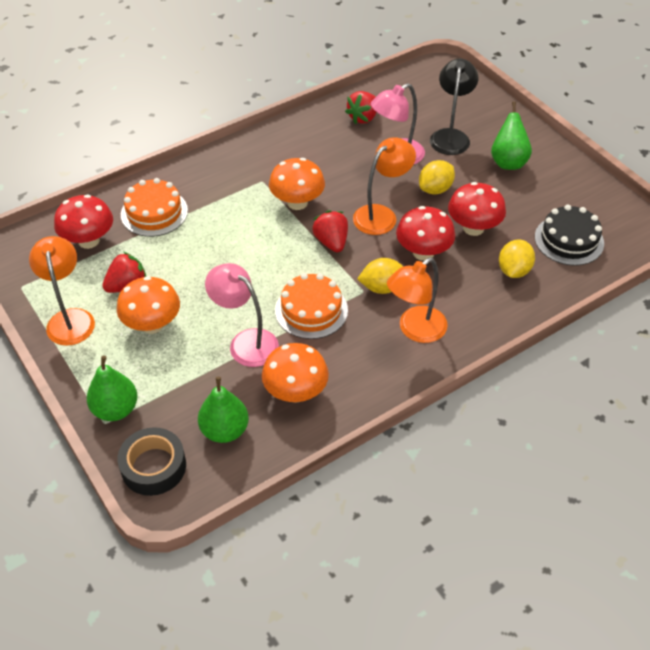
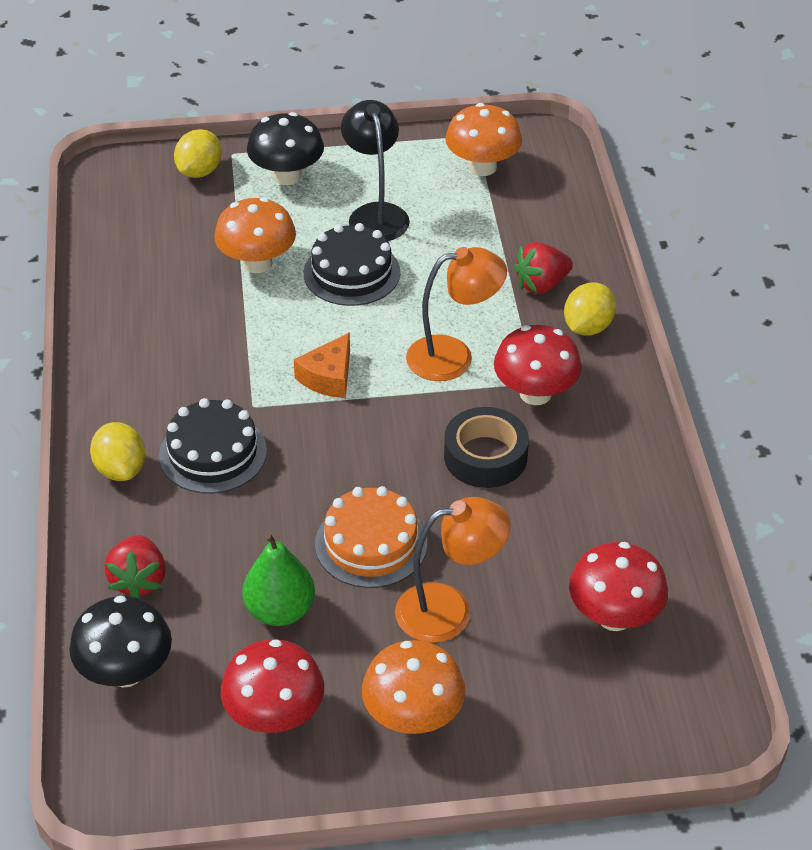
black cake: [535,204,604,266] = 1 -> [159,398,267,494] [304,223,400,306] = 2
black mushroom: none = 0 -> [69,596,172,688] [247,112,324,185] = 2
green pear: [87,356,138,421] [198,376,249,443] [491,101,532,170] = 3 -> [242,533,315,626] = 1
orange cake: [121,178,188,237] [275,273,348,339] = 2 -> [315,486,427,588] = 1
orange cheese: none = 0 -> [294,332,350,398] = 1
orange lamp: [29,236,95,346] [353,137,416,235] [387,258,448,343] = 3 -> [395,497,511,643] [406,247,507,381] = 2
pink lamp: [205,263,279,367] [371,83,425,164] = 2 -> none = 0
red strawberry: [102,252,146,293] [312,210,348,252] [345,91,376,124] = 3 -> [104,535,166,598] [513,242,573,294] = 2

